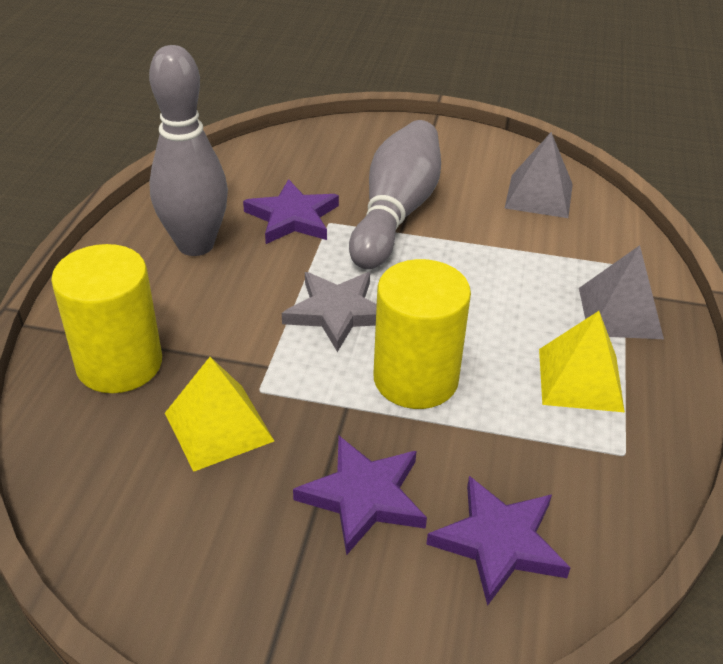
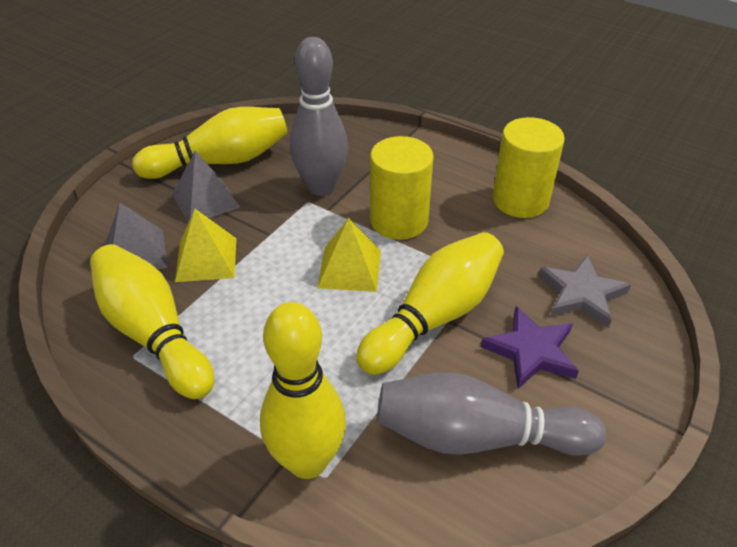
purple star: [243,179,339,244] [293,436,427,555] [426,476,571,606] = 3 -> [481,306,579,389] = 1
yellow bowling pin: none = 0 -> [90,244,214,399] [132,107,288,179] [260,302,346,479] [356,232,504,375] = 4

